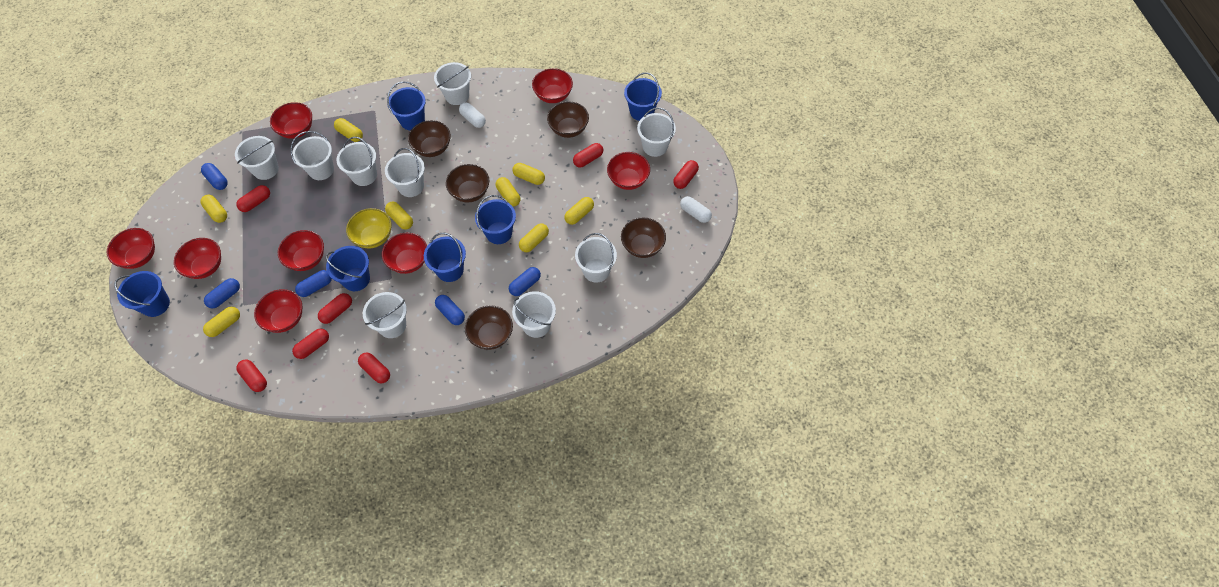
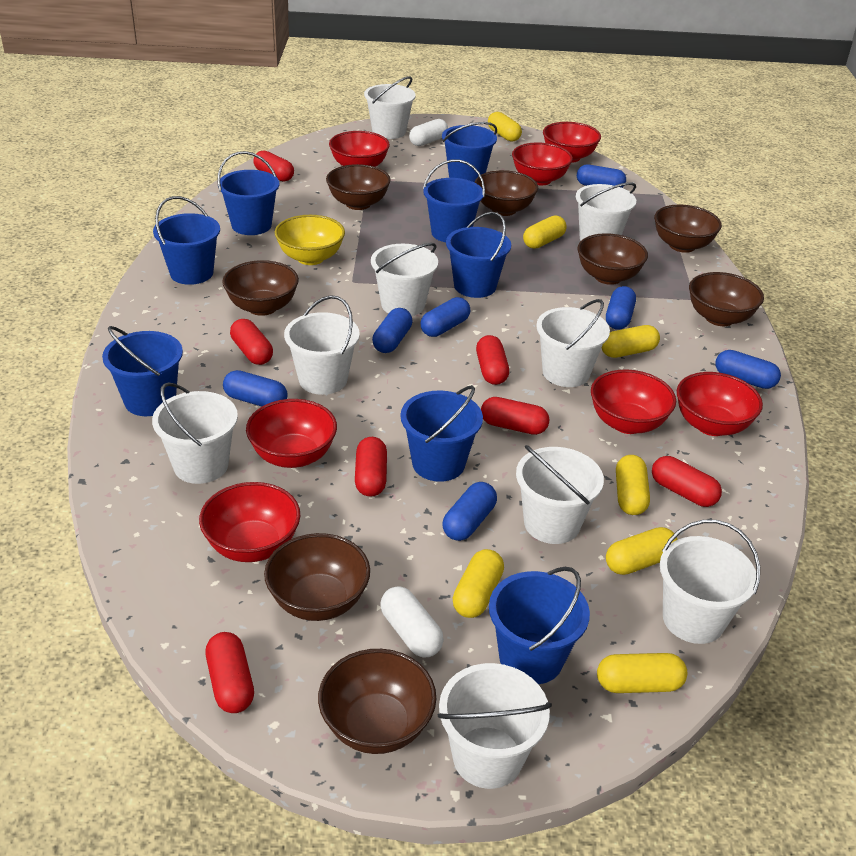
blue bucket: [114,271,170,317] [326,246,370,291] [387,81,426,130] [424,232,466,282] [475,195,516,244] [624,72,662,121] = 6 -> [102,326,183,416] [153,196,220,285] [218,151,279,235] [400,385,483,482] [423,159,485,242] [442,122,497,182] [446,212,511,298] [489,567,590,684] = 8
blue capsule: [201,163,228,190] [204,278,240,308] [295,270,332,297] [435,295,465,325] [509,267,541,296] = 5 -> [223,370,287,407] [372,308,413,353] [421,297,470,337] [442,482,497,541] [577,164,626,188] [606,286,636,330] [715,350,781,389] = 7
brown bowl: [408,120,451,157] [446,164,489,203] [465,305,513,350] [547,101,589,138] [621,217,666,258] = 5 -> [222,260,299,316] [264,533,370,621] [318,649,436,754] [326,164,391,210] [474,170,538,216] [577,233,648,285] [654,204,722,253] [689,272,764,326] = 8
red bowl: [107,228,155,269] [174,238,221,279] [254,289,302,333] [270,102,312,139] [278,230,324,271] [382,233,427,274] [532,68,573,103] [607,152,650,190] = 8 -> [199,482,300,562] [246,399,337,468] [329,131,390,167] [512,143,573,185] [543,122,601,163] [591,369,676,434] [677,372,763,436] = 7
yellow capsule: [201,195,227,223] [203,307,240,337] [334,118,363,142] [385,202,413,230] [496,177,521,206] [512,163,545,185] [519,223,549,252] [564,197,594,225] = 8 -> [452,549,504,618] [488,112,522,142] [523,215,567,249] [597,653,687,693] [602,325,660,358] [606,527,678,575] [616,455,650,515] = 7

